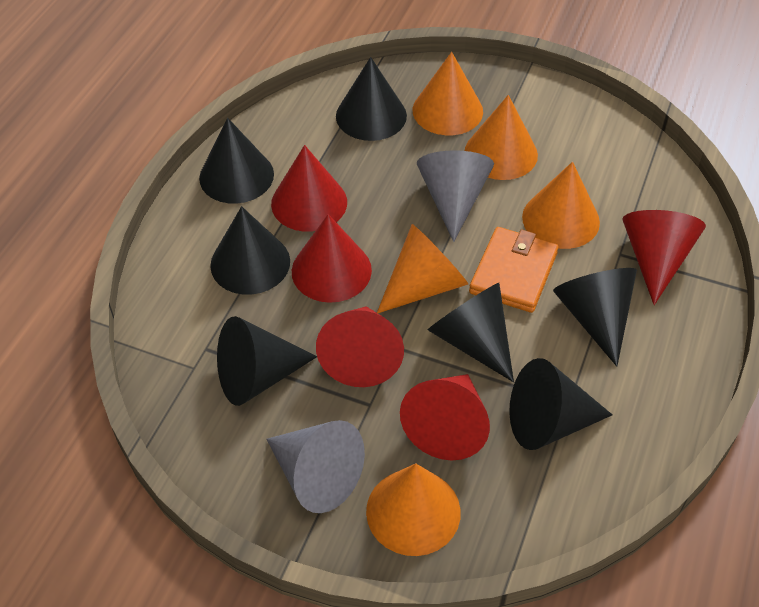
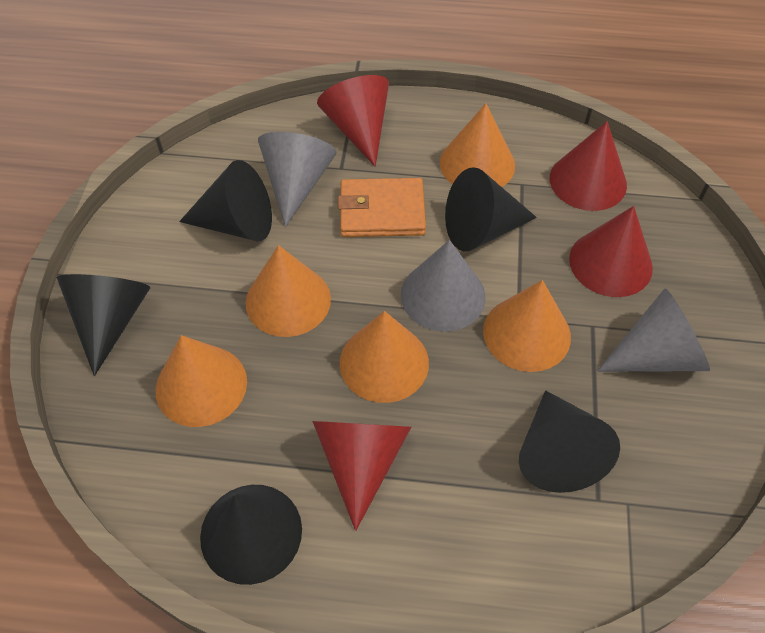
black cone: [199,118,274,204] [210,206,290,295] [217,316,317,406] [336,57,407,141] [428,283,514,382] [509,358,612,450] [553,268,637,367] = 7 -> [57,274,150,376] [179,160,272,241] [200,485,302,585] [445,167,537,251] [519,390,620,493] = 5
grey cone: [266,420,365,513] [417,150,494,242] = 2 -> [258,132,337,227] [401,240,486,332] [597,288,710,372] = 3
red cone: [271,145,347,232] [292,214,372,303] [316,306,404,387] [400,374,490,460] [623,210,706,305] = 5 -> [312,421,411,531] [317,75,389,167] [550,121,627,211] [569,206,653,297] = 4

